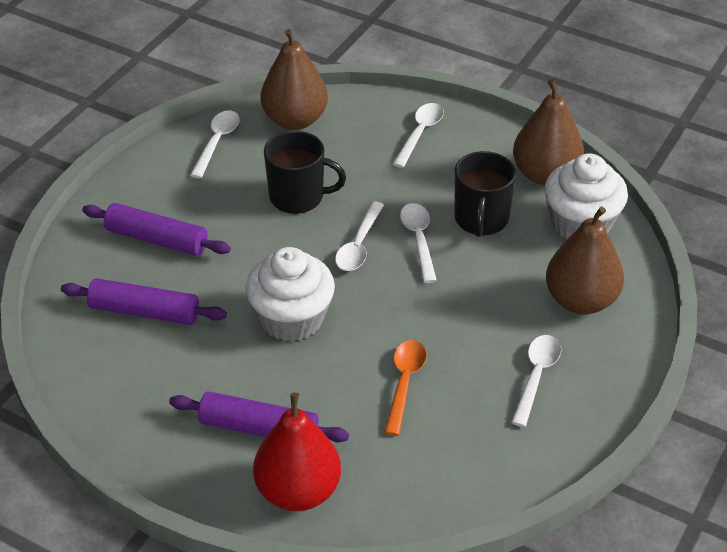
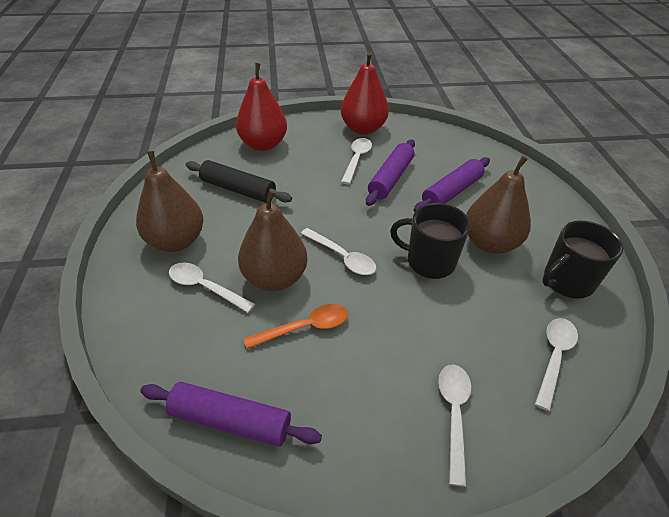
black rolling pin: none = 0 -> [186,160,292,203] = 1
red pear: [253,393,341,511] = 1 -> [236,63,287,151] [341,52,389,135] = 2
white cupcake: [245,247,335,342] [544,153,628,239] = 2 -> none = 0

